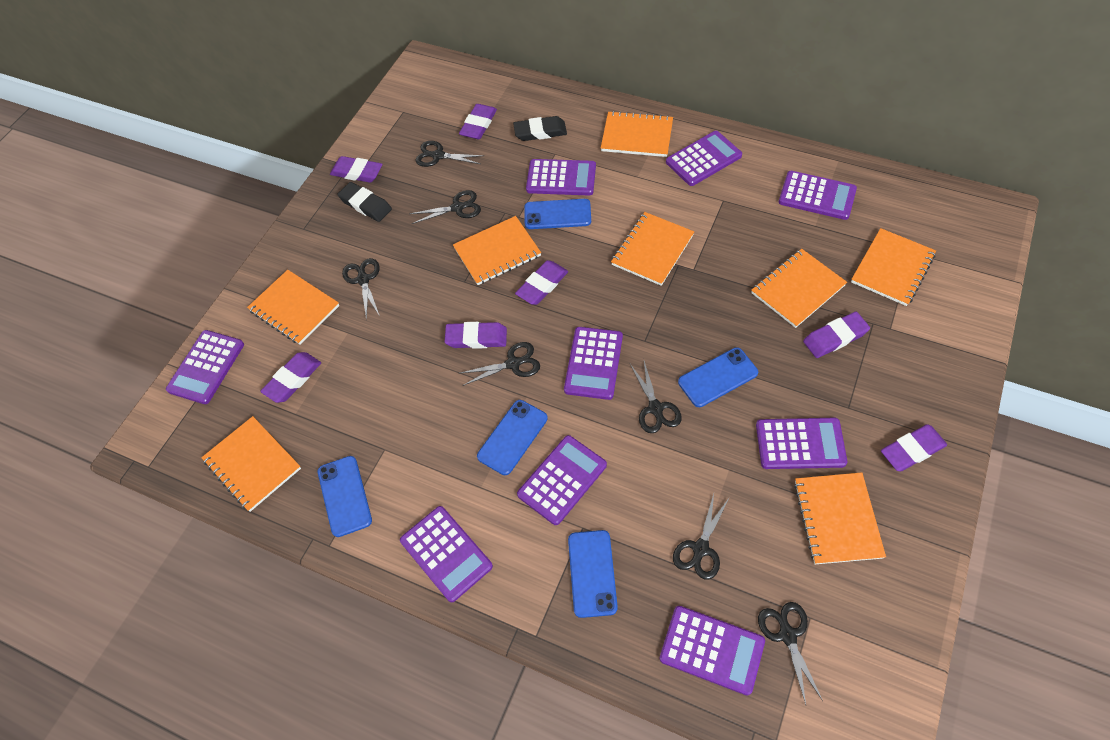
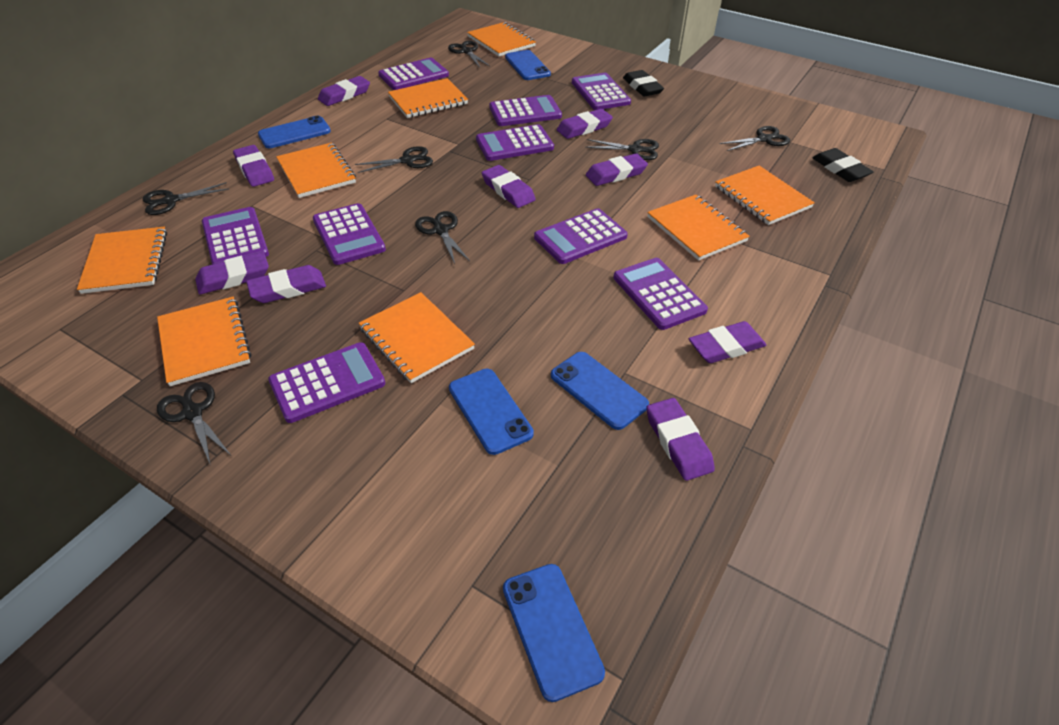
purple eraser: [260,352,321,403] [330,156,383,183] [445,322,507,349] [459,104,497,139] [515,260,568,305] [803,312,870,358] [881,424,947,472] = 7 -> [195,252,269,295] [233,145,274,187] [246,265,326,303] [318,76,370,106] [482,165,536,208] [557,109,613,139] [586,154,648,186] [646,398,715,481] [689,321,766,363] = 9

